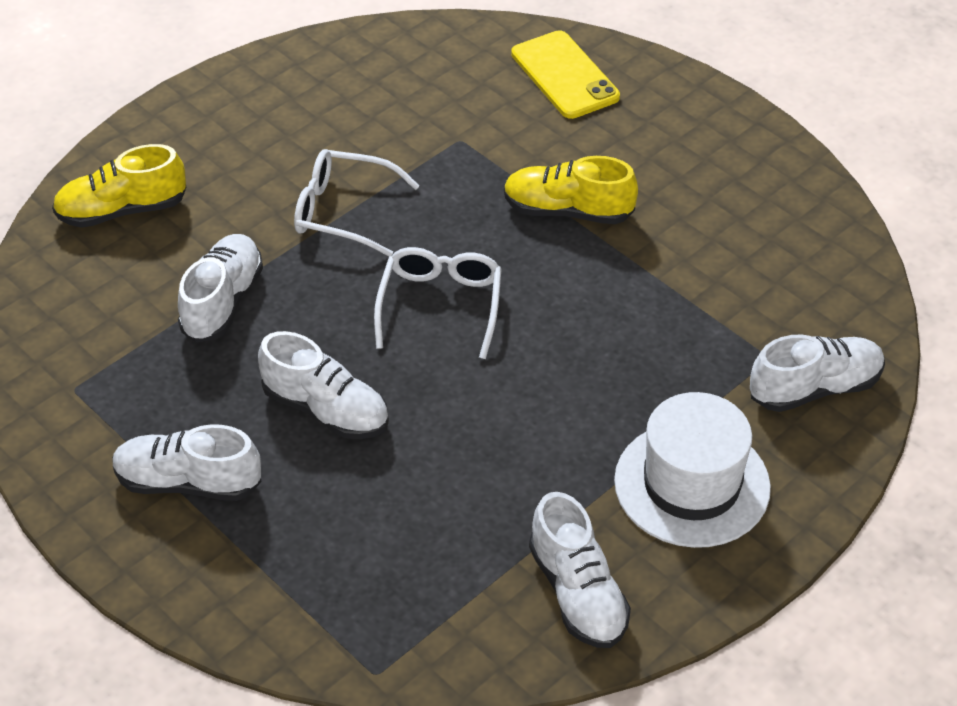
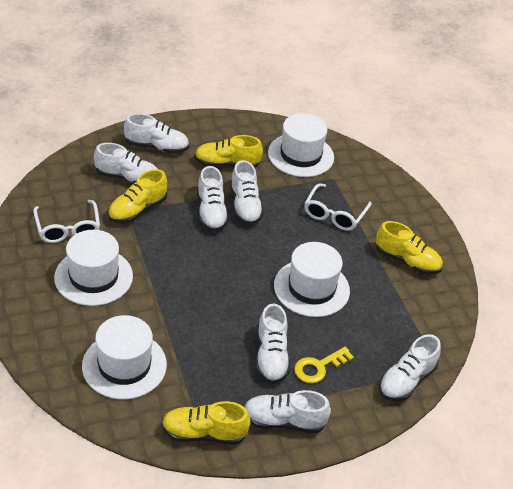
white hat: [614,392,771,548] = 1 -> [54,230,133,306] [82,315,167,400] [268,114,334,177] [274,242,350,317] = 4
white shoe: [112,424,262,501] [178,234,263,342] [258,331,389,439] [529,492,631,648] [750,335,885,412] = 5 -> [94,143,158,183] [124,113,189,154] [197,166,229,232] [230,160,264,225] [244,390,331,433] [256,303,290,384] [379,334,441,401] = 7
yellow key: none = 0 -> [294,347,354,383] = 1
yellow phone: [511,30,620,119] = 1 -> none = 0
yellow shoe: [52,144,186,228] [504,156,638,224] = 2 -> [108,169,167,223] [162,401,251,445] [194,135,263,168] [376,221,443,275] = 4

